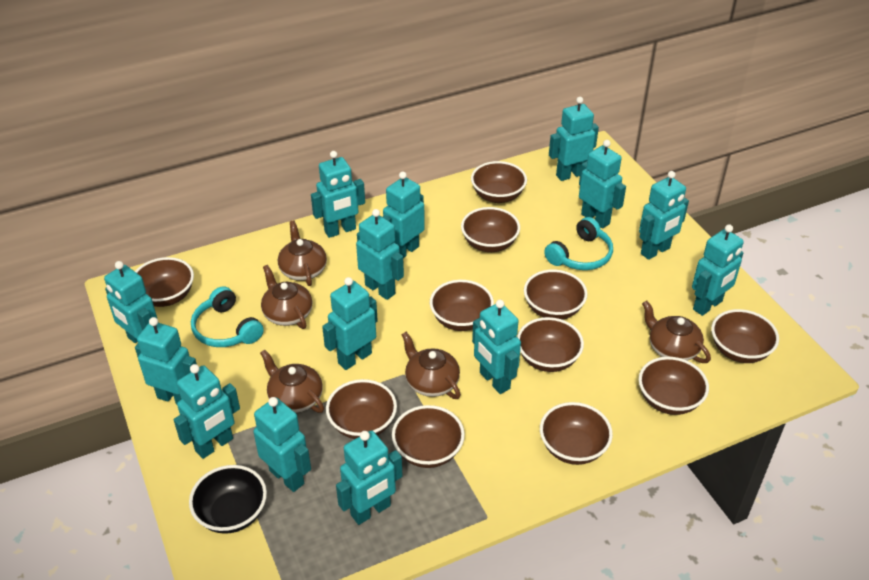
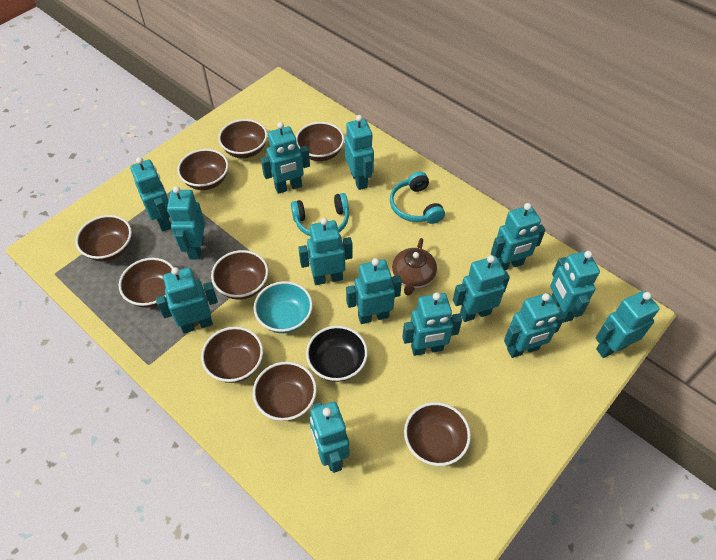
brown bowl: [135,257,194,307] [326,379,397,439] [392,405,465,468] [430,280,494,331] [461,207,520,252] [471,161,527,203] [517,317,584,372] [524,269,588,320] [540,402,613,465] [639,357,709,415] [711,309,779,363] = 11 -> [76,215,132,262] [119,258,174,308] [177,149,229,190] [201,327,263,383] [211,250,268,300] [218,119,267,158] [253,362,317,421] [296,122,344,161] [404,402,471,466] = 9
brown teapot: [260,349,324,413] [261,265,313,329] [278,220,327,286] [401,332,461,399] [642,301,711,363] = 5 -> [392,238,437,296] = 1
turquoise bowl: none = 0 -> [254,281,313,333] = 1

